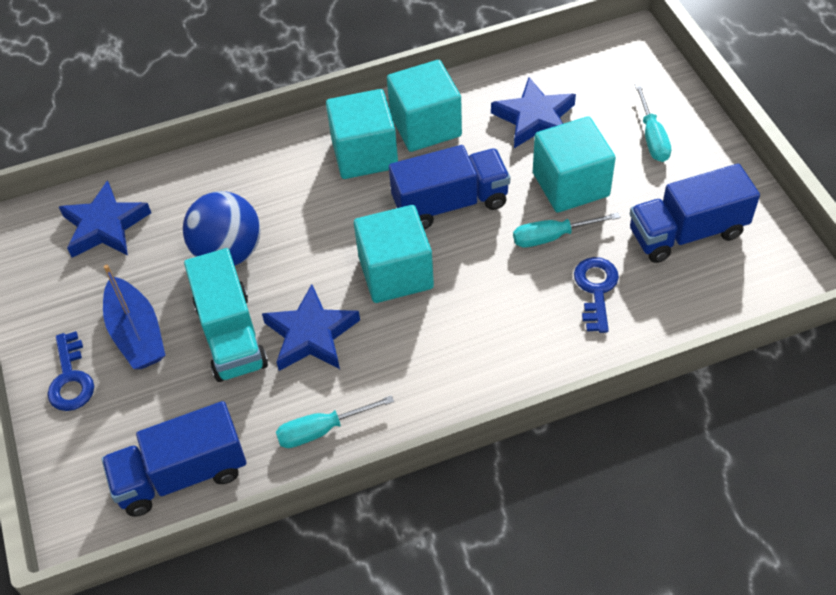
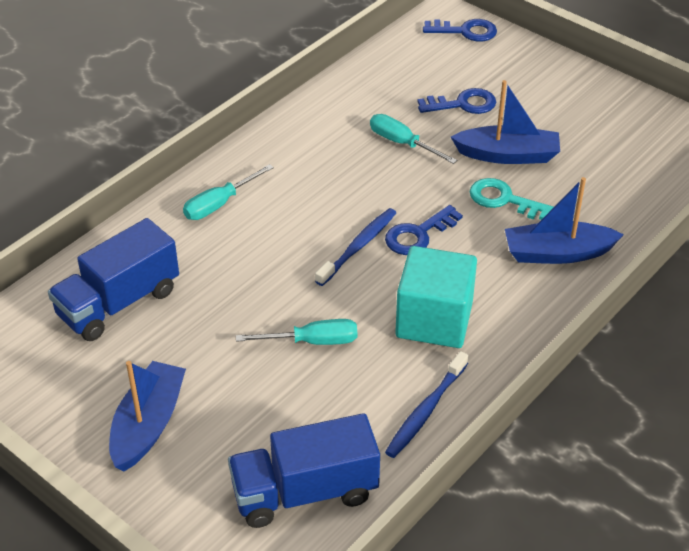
blue ball: [183,191,260,266] = 1 -> none = 0
blue boat: [103,265,165,369] = 1 -> [109,361,186,471] [451,80,560,164] [505,177,624,264] = 3
blue key: [48,331,94,411] [574,257,619,333] = 2 -> [385,205,463,255] [418,88,496,114] [423,19,497,42] = 3
blue star: [59,180,151,258] [262,284,360,371] [491,77,576,148] = 3 -> none = 0
blue toothbrush: none = 0 -> [315,208,396,286] [385,351,468,458] = 2
blue truck: [102,401,247,517] [389,145,510,229] [630,164,760,263] = 3 -> [48,218,179,341] [228,413,380,528] = 2
turquoise cube: [326,89,398,179] [354,205,434,303] [387,60,462,152] [533,116,616,213] = 4 -> [395,246,477,348] = 1
turquoise key: none = 0 -> [470,178,554,220] = 1
turquoise truck: [184,248,268,382] = 1 -> none = 0

